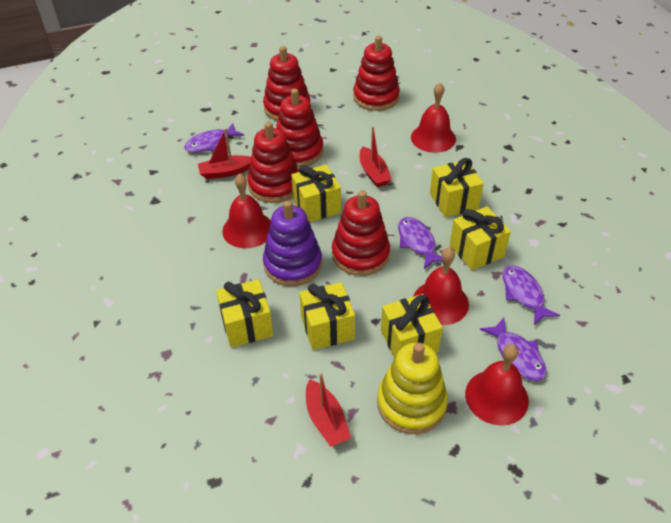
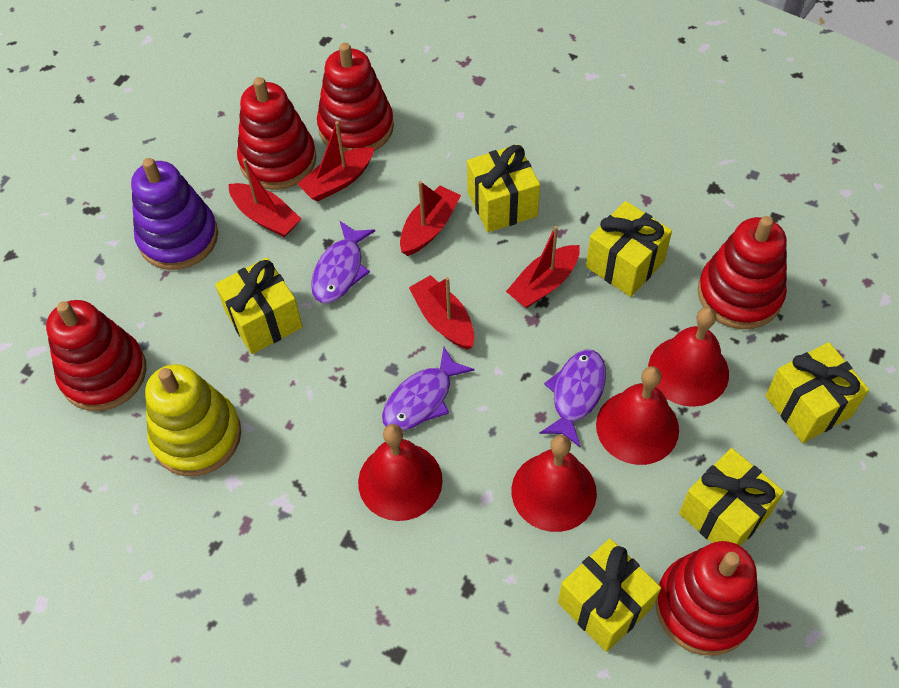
purple fish: [184,123,244,153] [398,217,442,269] [480,318,547,381] [503,265,560,325] = 4 -> [311,221,375,303] [382,347,475,431] [539,350,606,447] = 3
red boat: [198,128,251,179] [306,373,351,447] [360,126,392,187] = 3 -> [229,158,301,237] [297,121,374,202] [400,181,461,256] [409,275,474,350] [506,226,580,308] = 5

